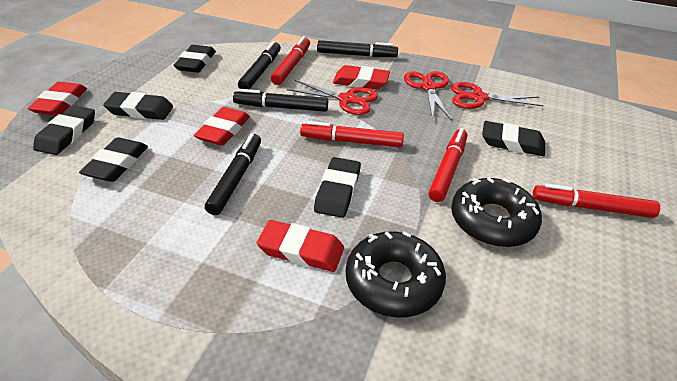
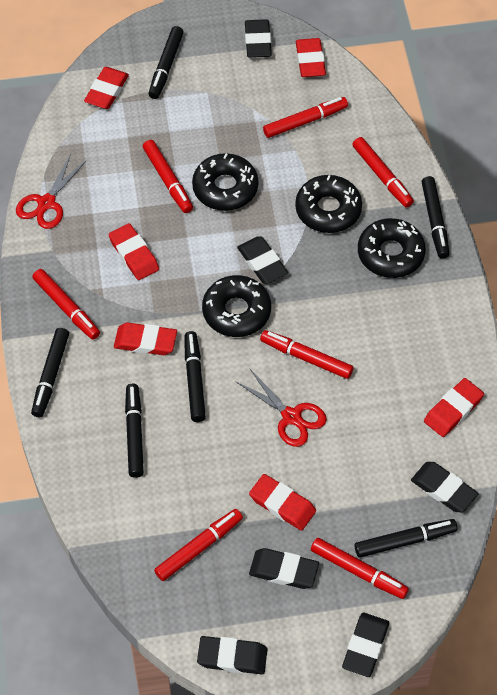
black donut: [346,231,446,318] [451,177,542,247] = 2 -> [192,153,259,211] [202,275,271,337] [295,175,362,233] [358,218,426,278] = 4
black marker: [205,134,261,215] [233,89,328,112] [238,41,281,89] [317,40,398,57] = 4 -> [31,328,69,417] [125,384,144,478] [148,26,184,99] [185,331,206,422] [355,519,457,558] [421,176,450,259] = 6
red eraser: [28,82,87,116] [194,107,250,146] [257,220,344,272] [333,65,390,89] = 4 -> [84,67,129,109] [109,223,159,280] [114,322,177,355] [249,474,316,531] [296,38,326,77] [424,378,484,437] = 6
red marker: [271,36,310,85] [300,121,404,147] [428,128,467,202] [533,183,660,218] = 4 -> [32,269,100,340] [143,140,193,213] [154,509,243,581] [260,330,353,379] [263,97,348,138] [311,538,409,599] [352,137,414,208] = 7
red scissors: [287,80,378,115] [404,71,452,121] [451,82,543,109] = 3 -> [16,154,87,229] [236,368,327,447] = 2

